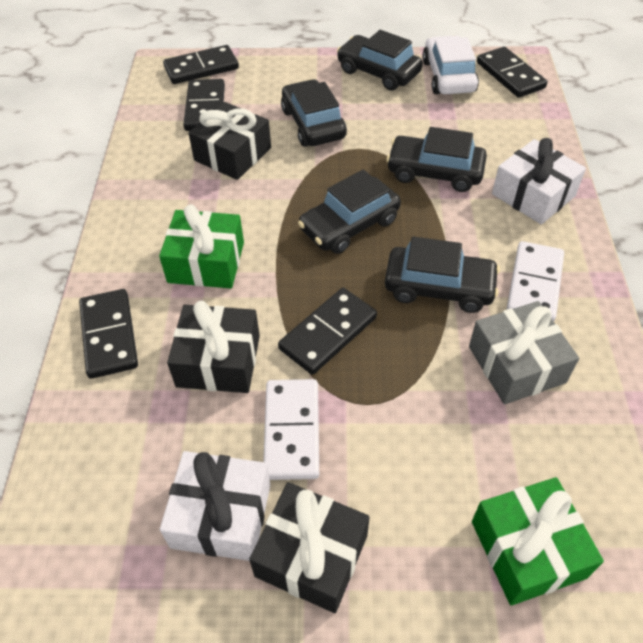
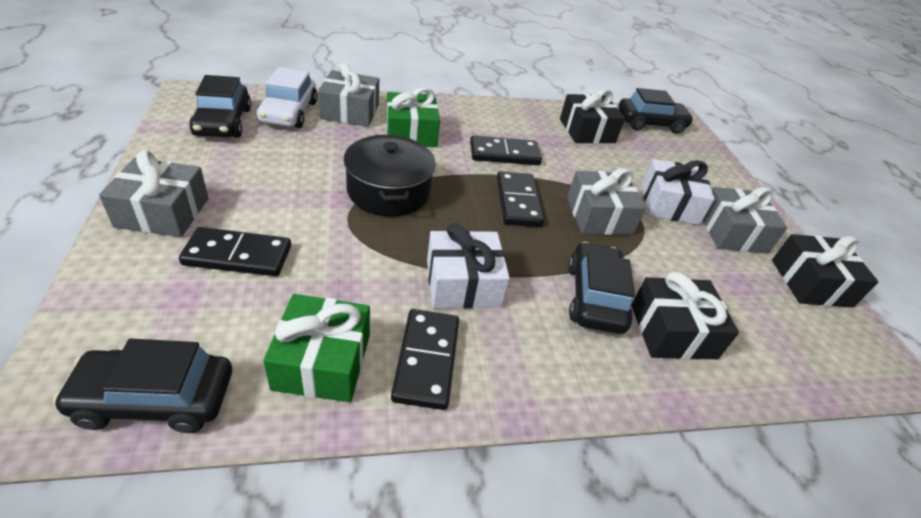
black car: [281,79,347,147] [298,170,401,254] [337,30,423,91] [385,237,500,313] [386,127,487,192] = 5 -> [53,339,232,433] [189,75,251,138] [568,242,635,334] [618,88,694,134] = 4
black domino: [79,289,138,379] [163,45,239,84] [183,79,225,131] [278,288,377,375] [477,47,547,98] = 5 -> [179,227,291,276] [391,309,459,410] [470,135,542,165] [497,171,544,227] = 4
black pot: none = 0 -> [343,135,436,216] = 1
grey gift: [469,301,579,404] = 1 -> [99,150,209,237] [318,63,379,127] [567,168,646,235] [703,187,787,253] = 4
white domino: [263,379,319,480] [506,241,564,321] = 2 -> none = 0

